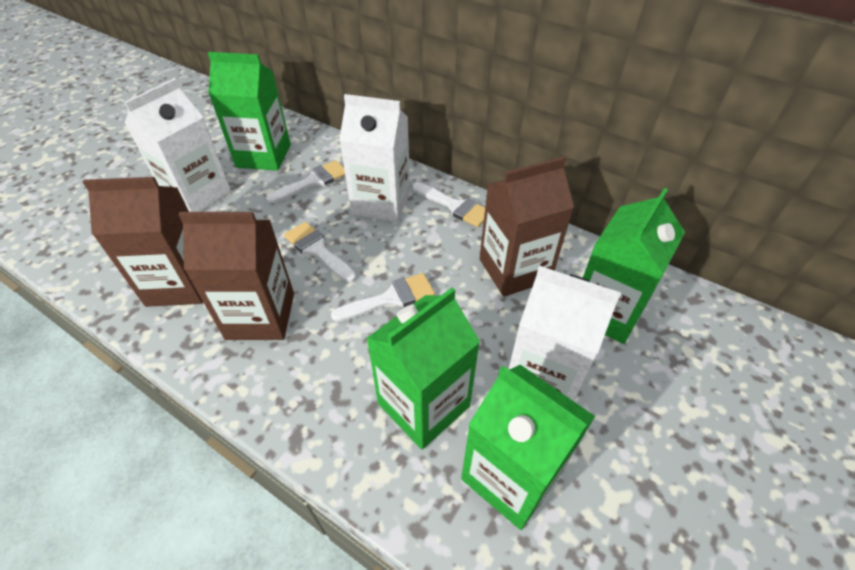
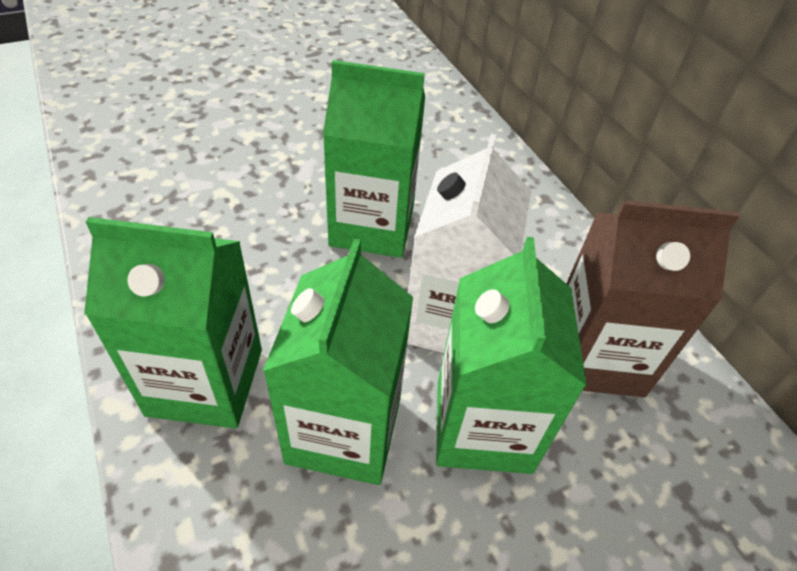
brown carton: [83,177,203,307] [178,212,294,340] [479,157,574,297] = 3 -> [566,200,740,397] = 1
white brush: [266,160,345,203] [284,222,356,282] [331,273,435,322] [413,182,485,227] = 4 -> none = 0
white carton: [124,79,231,212] [339,94,410,222] [509,266,621,401] = 3 -> [407,134,531,353] = 1

